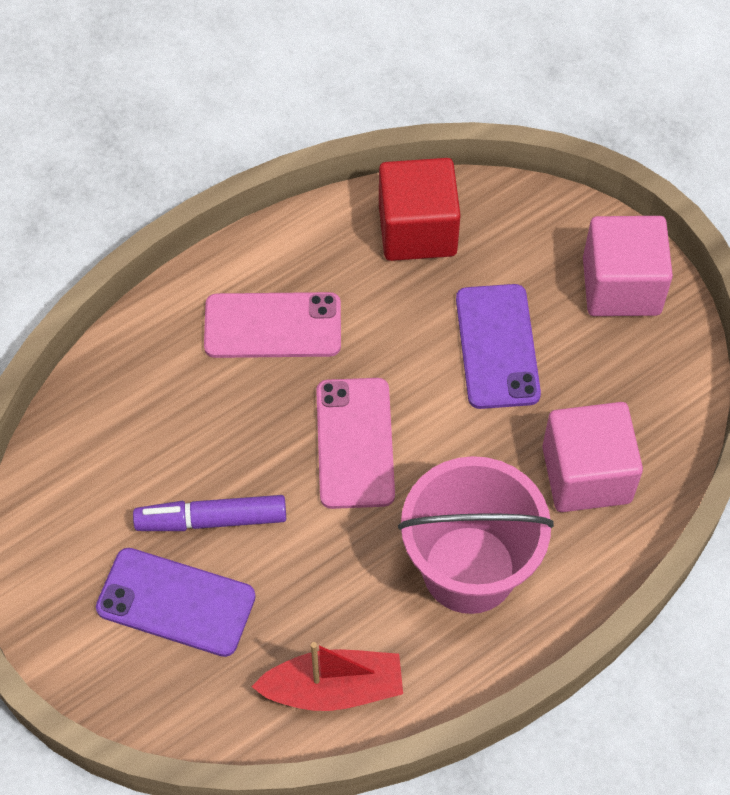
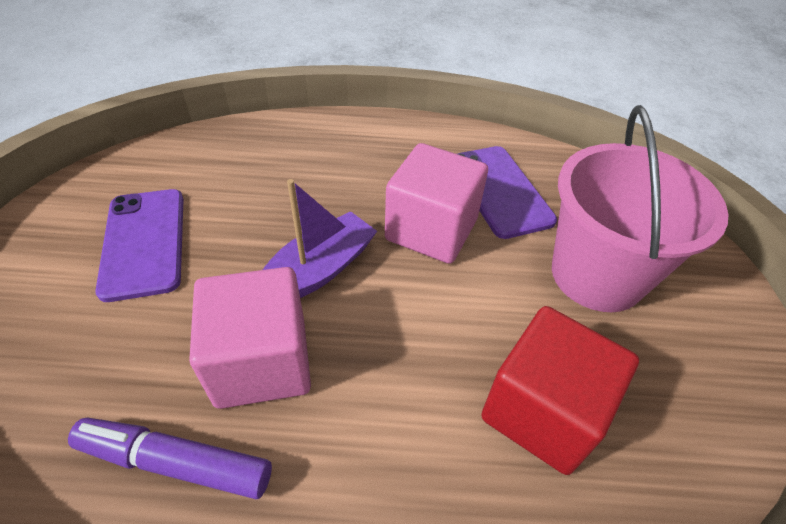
pink phone: [204,292,341,358] [316,378,395,509] = 2 -> none = 0
purple boat: none = 0 -> [263,179,377,298] = 1
red boat: [251,642,403,711] = 1 -> none = 0

